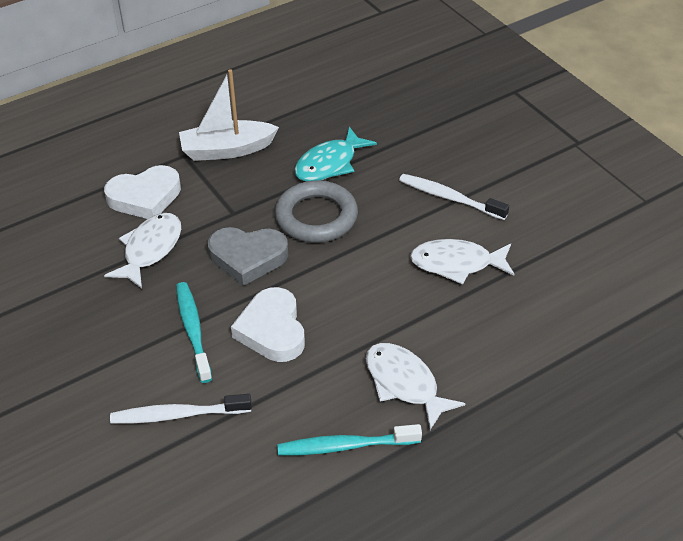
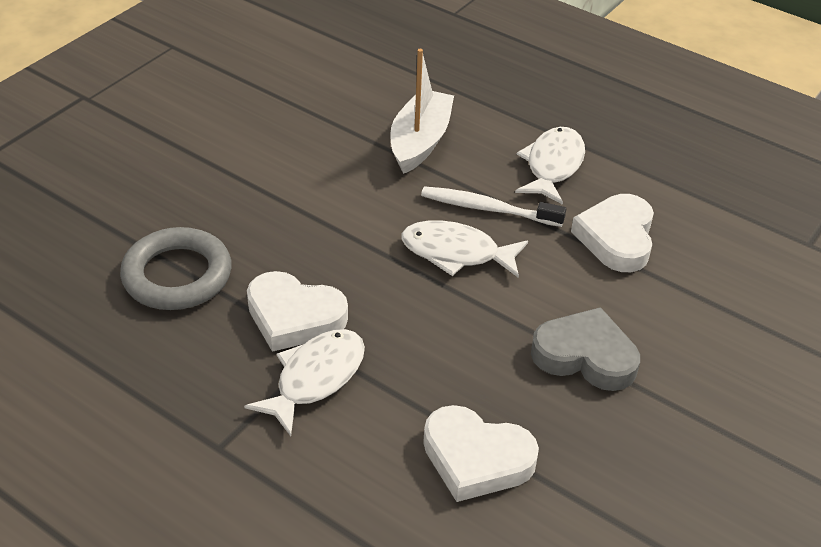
turquoise fish: [294,127,377,182] = 1 -> none = 0
turquoise toothbrush: [176,282,212,383] [277,424,422,456] = 2 -> none = 0
white heart: [104,165,181,219] [231,287,305,362] = 2 -> [247,271,348,352] [423,405,539,502] [571,194,654,272] = 3
white toothbrush: [110,394,252,424] [399,174,509,220] = 2 -> [421,186,566,227] = 1

